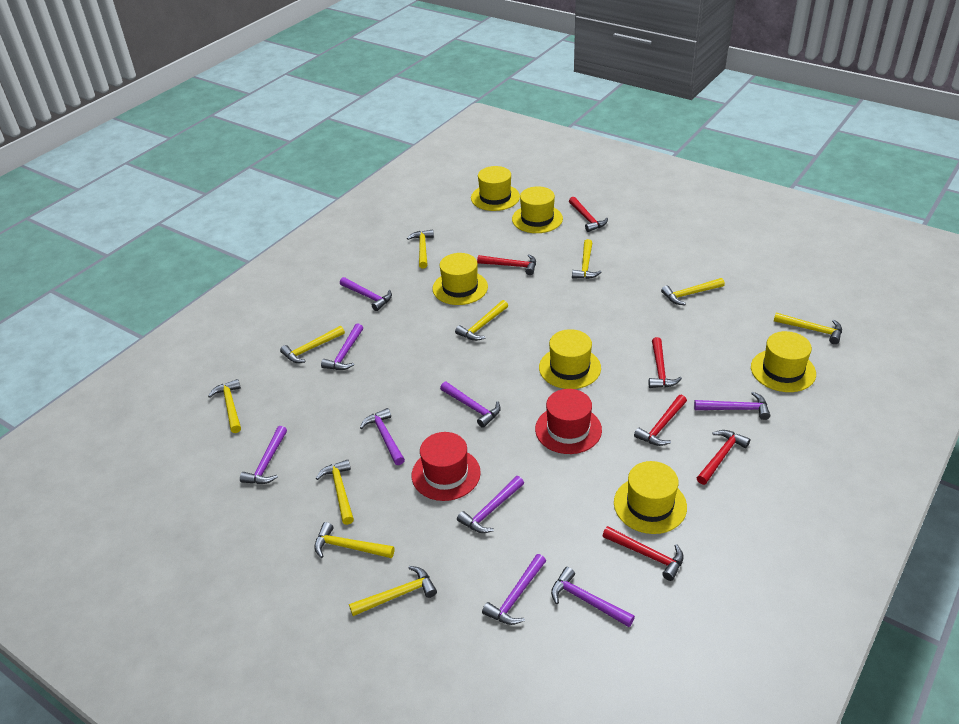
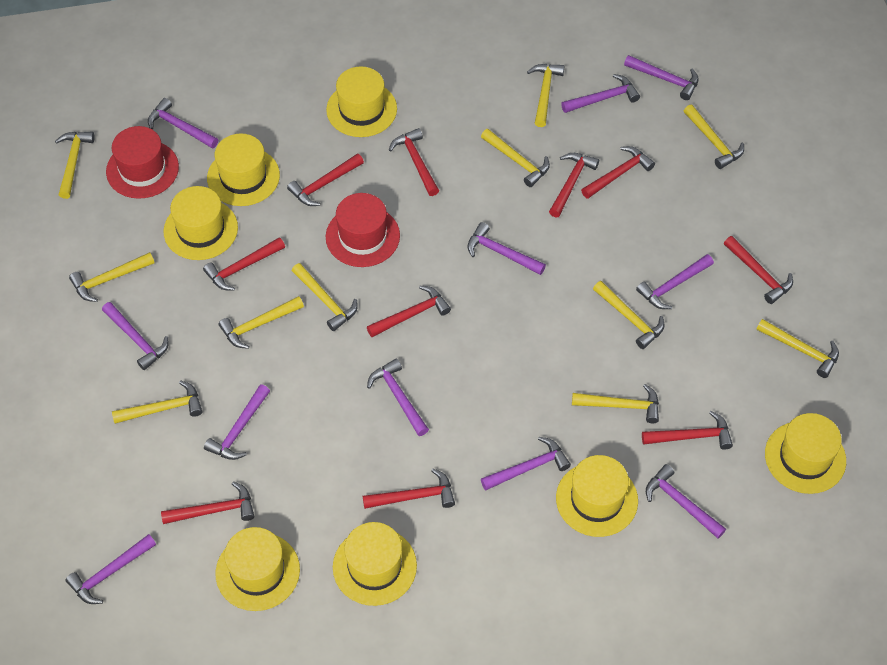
purple hammer: [240,426,287,484] [321,323,363,370] [340,277,392,311] [360,408,405,465] [440,382,501,428] [457,476,524,533] [482,554,546,625] [551,567,635,627] [694,392,770,420] = 9 -> [65,534,156,604] [102,302,169,370] [148,98,218,149] [204,384,270,460] [367,358,429,436] [467,222,546,275] [481,437,571,490] [561,74,640,113] [624,55,699,100] [636,254,714,309] [646,464,726,539] = 11
red hammer: [477,254,536,275] [569,197,608,232] [602,526,684,581] [634,395,687,446] [648,337,682,388] [697,430,750,485] = 6 -> [161,482,254,524] [203,237,285,291] [287,153,364,206] [363,468,455,509] [367,286,451,337] [389,128,439,196] [549,153,599,217] [581,146,655,199] [642,411,733,450] [724,236,793,304] = 10
yellow hammer: [208,379,241,433] [280,326,345,363] [314,522,394,558] [315,459,354,525] [349,566,437,616] [407,229,434,269] [455,300,508,341] [572,239,602,279] [661,278,725,305] [774,313,842,344] = 10 -> [55,132,95,199] [69,252,155,302] [112,380,202,424] [219,296,304,349] [292,263,358,331] [481,129,550,187] [527,64,564,127] [572,384,659,423] [593,281,665,349] [684,105,744,169] [757,319,839,378] = 11
yellow hat: [433,253,488,305] [471,166,520,211] [512,186,563,233] [539,329,601,389] [614,461,687,534] [751,331,816,392] = 6 -> [164,186,238,260] [207,133,280,206] [216,527,300,611] [326,66,397,137] [333,522,417,606] [556,455,638,537] [765,413,846,494] = 7

